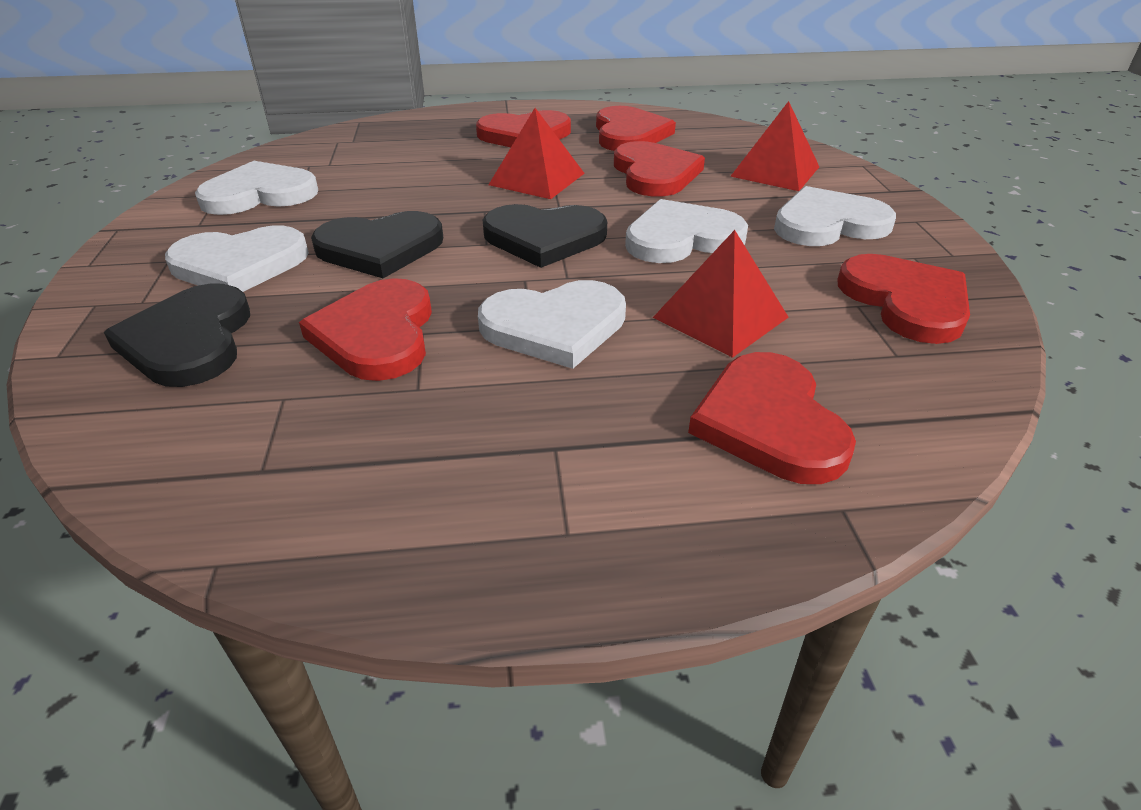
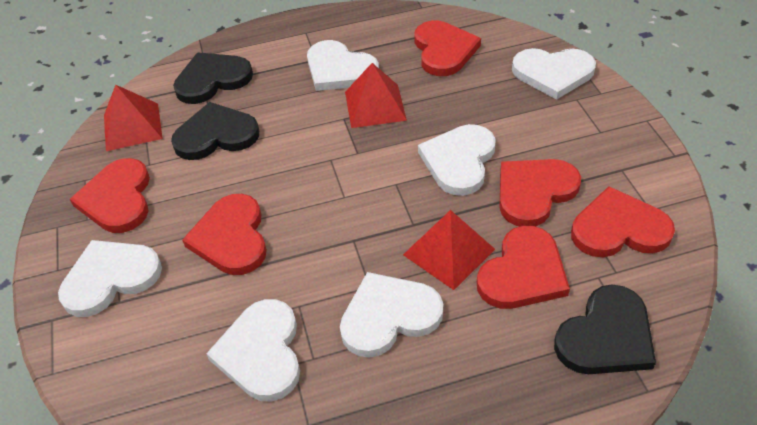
white heart: [165,226,309,292] [195,161,318,215] [478,280,626,369] [625,199,748,263] [774,186,896,246] = 5 -> [58,240,162,317] [206,299,300,402] [307,40,379,91] [340,272,443,358] [418,124,495,196] [512,48,596,100] = 6

